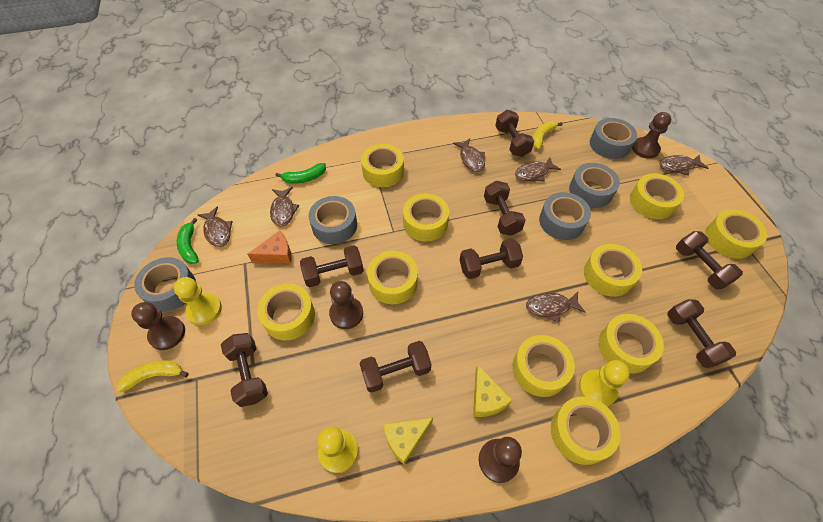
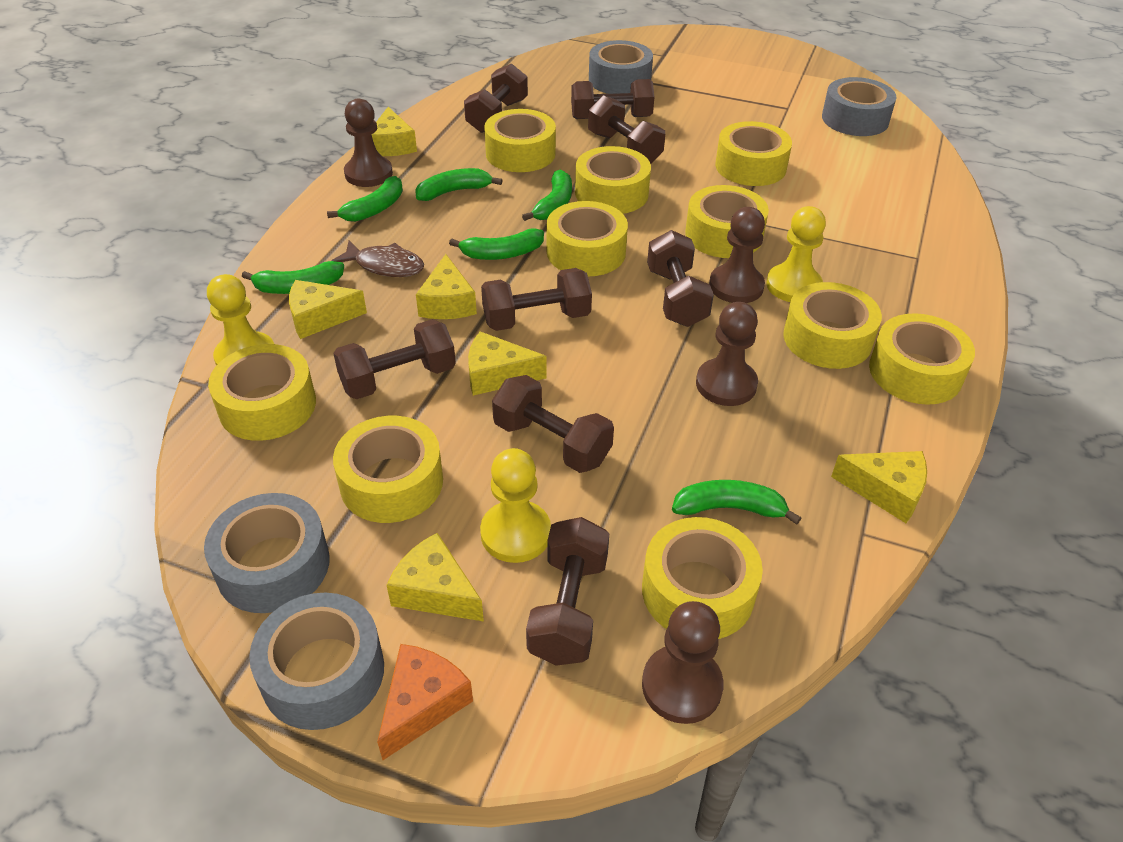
brown fish: [197,206,233,247] [270,187,299,227] [453,139,485,172] [515,157,561,181] [526,292,586,322] [660,154,708,176] = 6 -> [331,241,424,277] = 1
green banana: [177,218,199,264] [275,163,326,184] = 2 -> [242,261,344,294] [327,176,403,222] [415,168,503,201] [449,228,544,260] [522,169,572,221] [672,480,801,525] = 6
grey tape: [134,257,196,312] [309,196,357,244] [539,192,591,240] [569,163,620,208] [590,118,637,159] = 5 -> [204,493,330,613] [249,592,384,730] [589,40,653,94] [822,77,897,136] = 4
yellow banana: [117,360,189,392] [533,121,563,150] = 2 -> none = 0
yellow cheese: [383,418,433,465] [473,365,512,417] = 2 -> [289,280,367,339] [371,107,417,156] [387,533,484,621] [416,254,477,319] [468,331,547,396] [831,451,927,523] = 6

